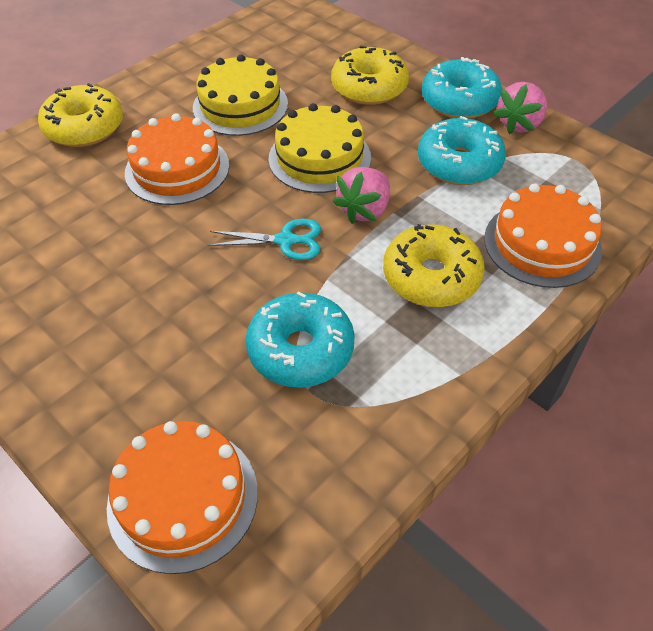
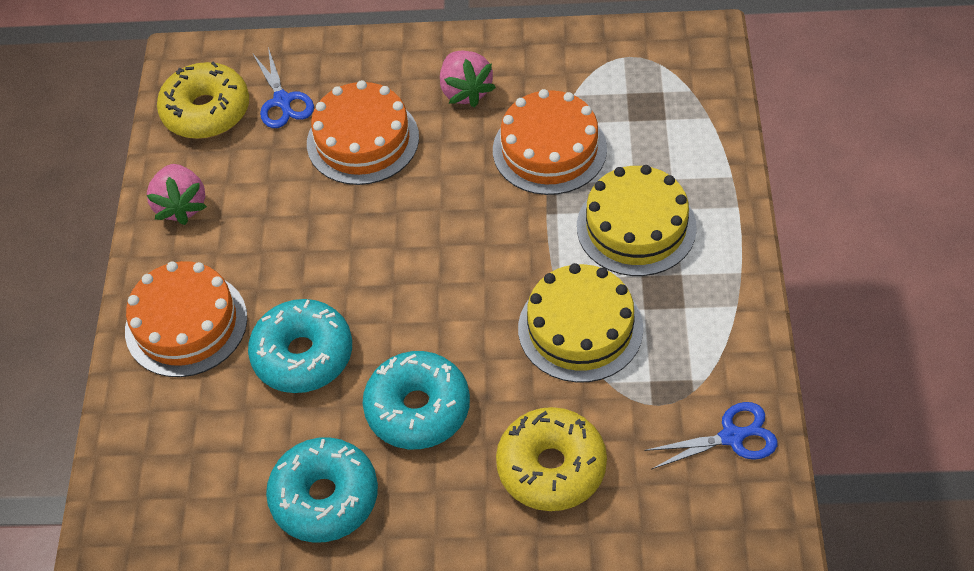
blue scissors: none = 0 -> [253,47,314,128] [644,402,778,470] = 2
turquoise scissors: [208,219,321,260] = 1 -> none = 0
yellow donut: [38,83,123,147] [331,45,409,105] [383,224,485,307] = 3 -> [157,61,249,139] [496,407,607,511] = 2

